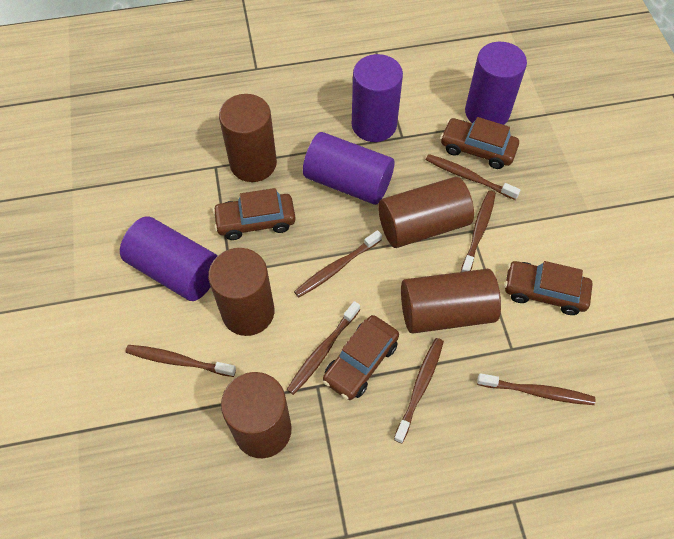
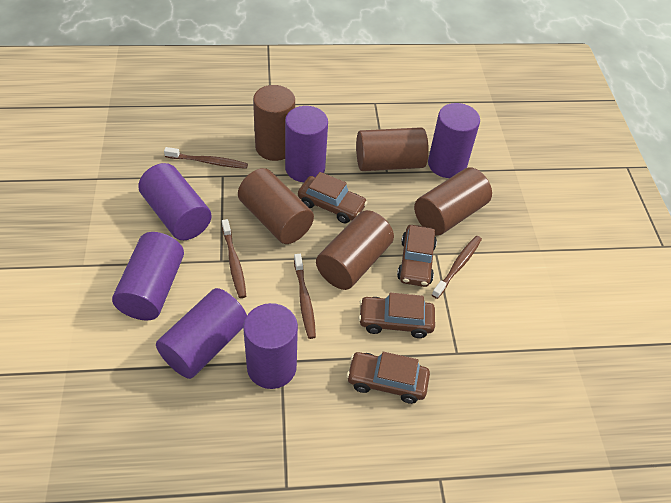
brown toothbrush: [125,345,236,377] [286,301,360,395] [294,230,382,298] [394,338,444,444] [426,154,521,200] [461,190,496,272] [477,373,595,405] = 7 -> [164,147,248,169] [222,219,246,298] [294,254,316,339] [432,236,482,299] = 4
purple cylinder: [120,217,218,301] [303,132,394,205] [352,54,403,142] [465,42,527,125] = 4 -> [112,232,184,321] [138,163,211,240] [156,288,247,379] [243,303,298,389] [285,106,328,182] [428,103,480,178] = 6

